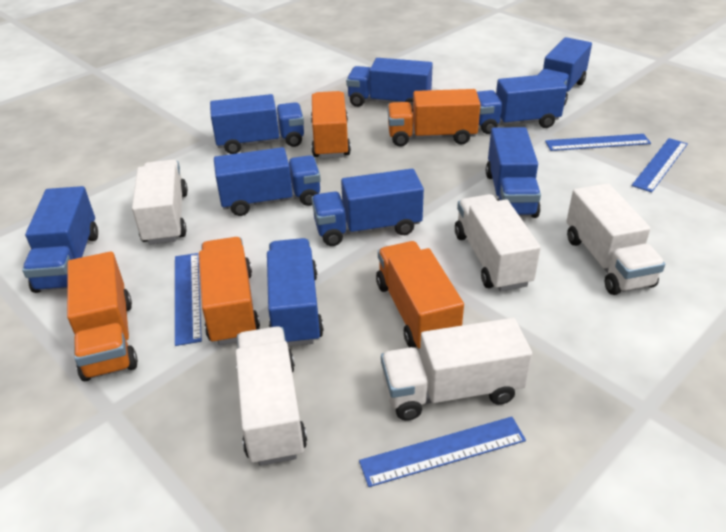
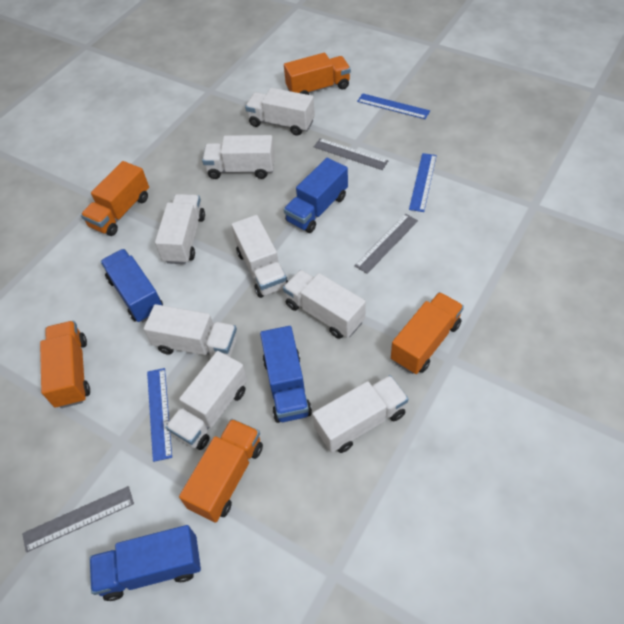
blue ruler: [175,253,202,346] [359,417,526,487] [545,134,651,151] [632,138,688,192] = 4 -> [147,368,172,462] [357,93,430,119] [409,153,437,212] = 3
blue truck: [22,186,98,293] [210,94,304,154] [214,147,321,216] [267,238,324,347] [311,169,424,246] [346,58,433,112] [477,74,567,134] [486,127,541,218] [538,37,592,106] = 9 -> [90,525,201,601] [100,249,163,322] [260,326,312,423] [284,158,348,233] = 4
grey ruler: none = 0 -> [22,486,134,552] [314,138,389,170] [354,214,418,274] = 3
white truck: [132,160,188,245] [235,326,307,466] [381,318,532,421] [455,194,541,291] [566,183,665,295] = 5 -> [144,304,237,357] [155,194,205,264] [166,351,247,450] [202,135,275,179] [231,215,288,298] [245,88,315,136] [283,270,366,339] [313,375,408,453] = 8

